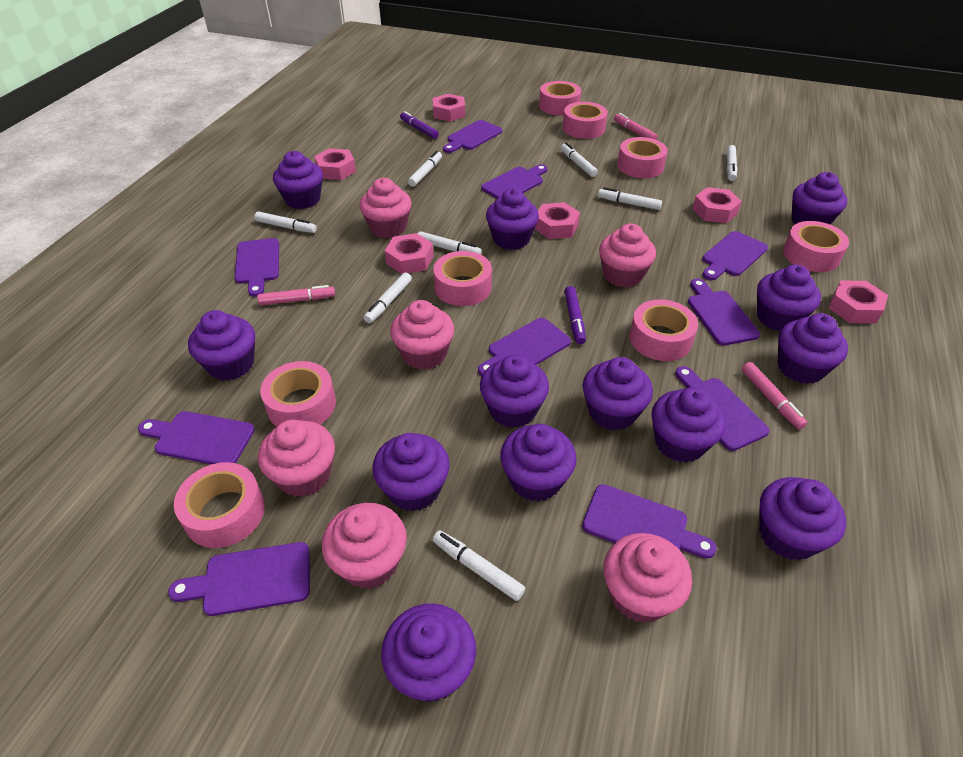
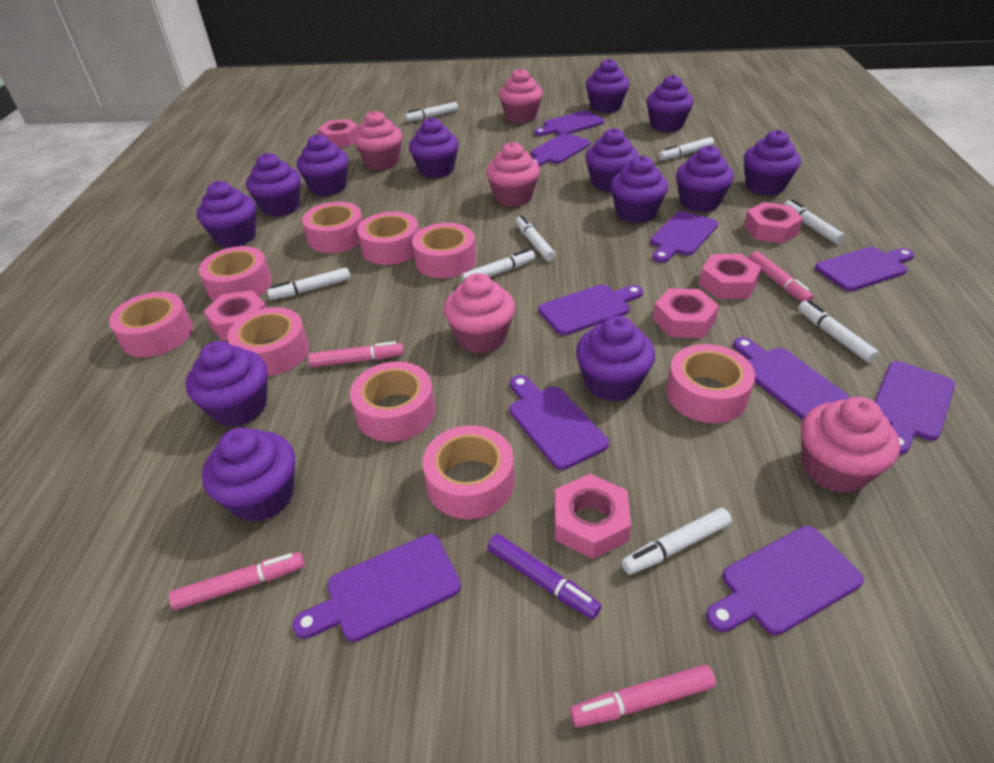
pink cupcake: [258,420,335,497] [322,503,407,589] [359,178,412,238] [390,300,454,370] [599,223,656,288] [604,533,692,623] = 6 -> [354,110,402,170] [444,273,515,353] [486,142,540,207] [499,68,543,123] [801,397,900,493] = 5
pink marker: [257,285,335,305] [614,113,658,140] [742,362,807,429] = 3 -> [169,552,304,610] [308,341,404,367] [570,664,716,728] [749,251,814,302] = 4
pink tape: [174,462,265,548] [260,361,336,427] [433,251,492,306] [539,81,581,116] [563,102,608,139] [617,137,668,178] [629,299,698,361] [783,221,849,272] = 8 -> [109,292,193,357] [199,246,272,301] [227,307,309,376] [302,202,363,253] [350,361,435,442] [357,212,419,265] [412,223,476,278] [422,425,514,519] [666,344,755,423] = 9
purple marker: [400,111,439,139] [564,286,586,344] = 2 -> [487,534,601,619] = 1

